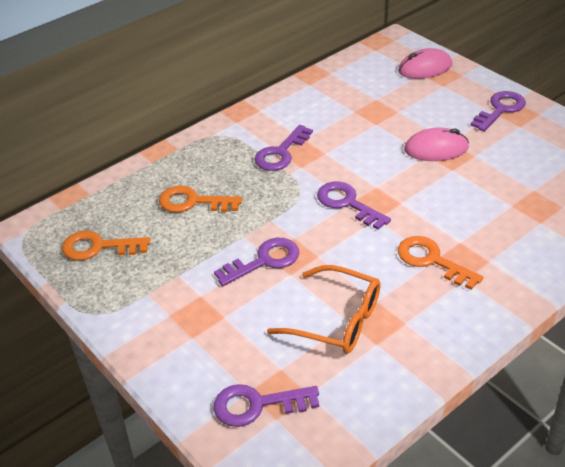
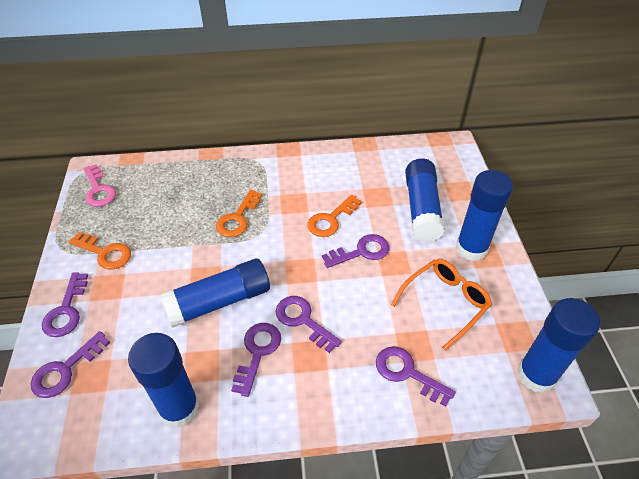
blue glue stick: none = 0 -> [128,333,199,428] [160,258,270,328] [405,158,445,242] [456,170,513,261] [517,298,600,393] = 5
pink key: none = 0 -> [83,164,116,207] = 1
pink mouse: [398,48,452,79] [404,128,469,161] = 2 -> none = 0
purple key: [213,384,319,427] [214,238,299,286] [255,125,313,171] [317,182,391,230] [470,91,526,132] = 5 -> [31,331,110,398] [42,272,88,337] [231,323,281,397] [276,296,342,353] [322,234,389,268] [376,346,456,407] = 6

